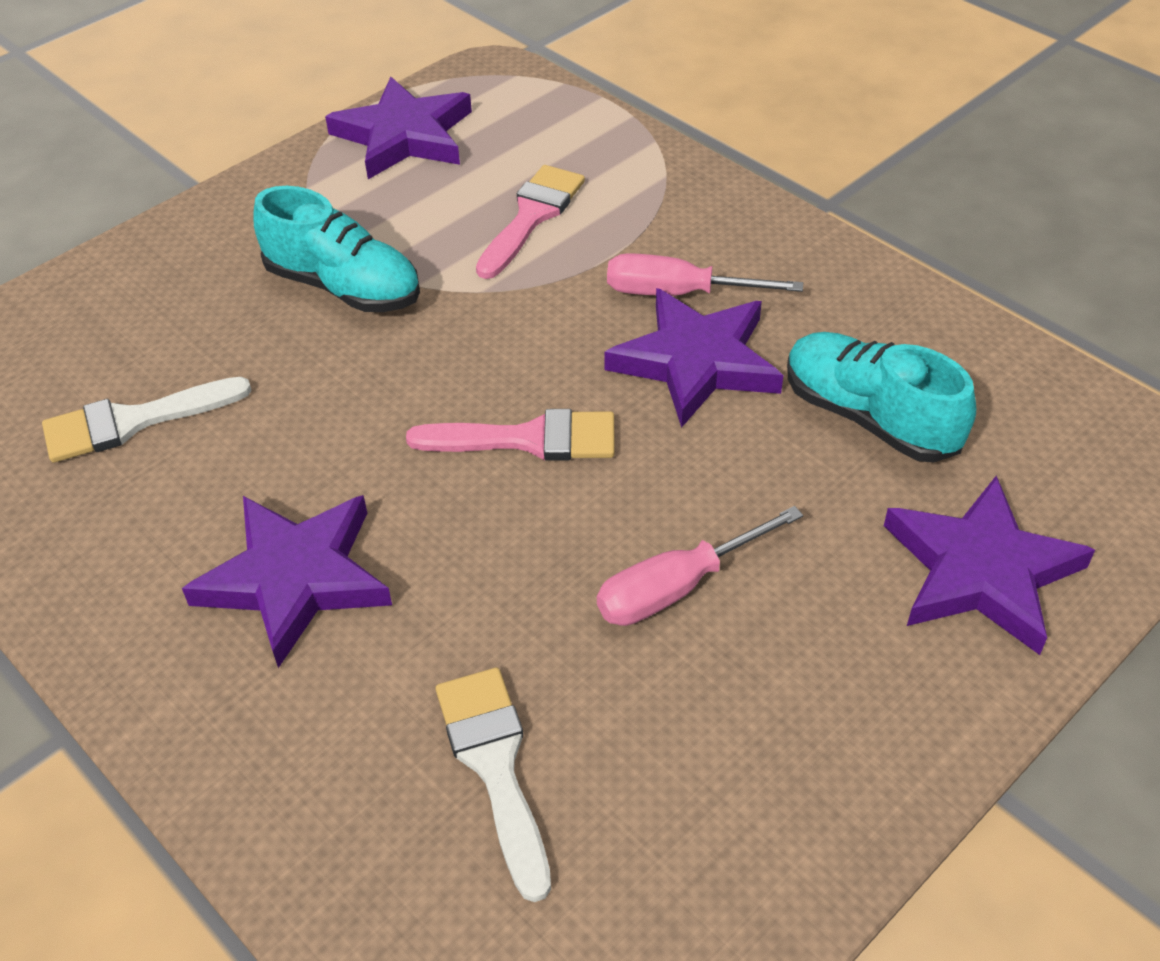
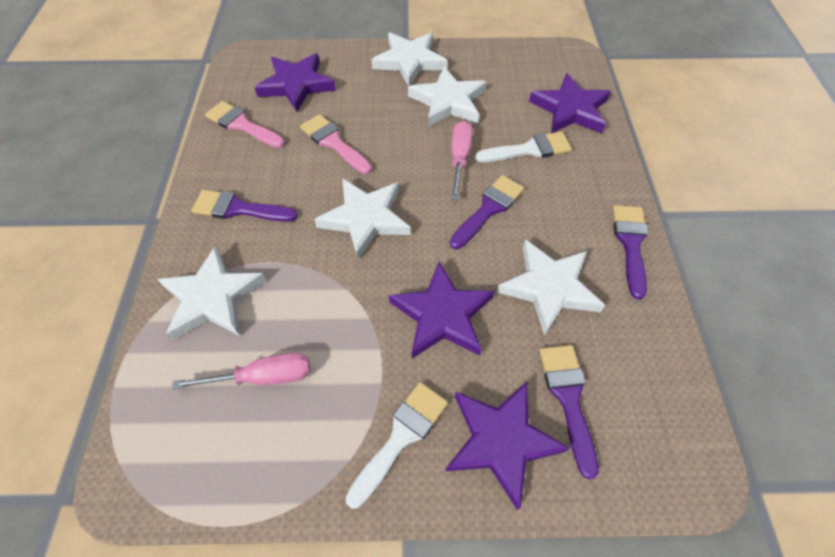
purple brush: none = 0 -> [191,190,298,222] [450,175,525,249] [539,345,599,479] [613,205,648,300] = 4
turquoise shoe: [253,186,420,312] [787,332,976,462] = 2 -> none = 0
white star: none = 0 -> [157,245,266,341] [314,178,411,259] [371,33,448,86] [408,66,486,127] [497,240,606,336] = 5

